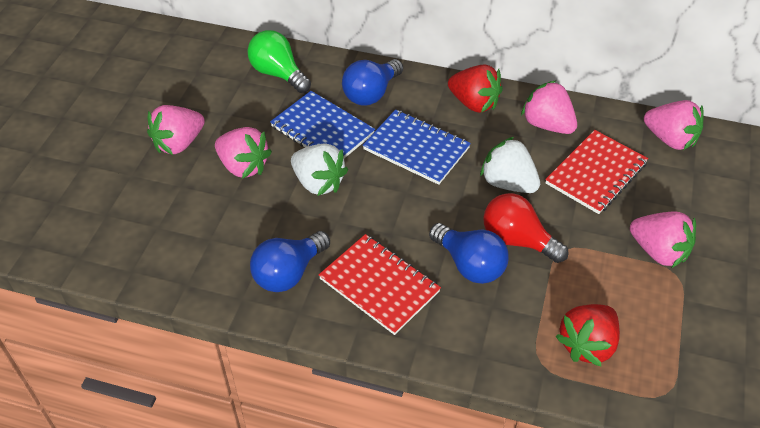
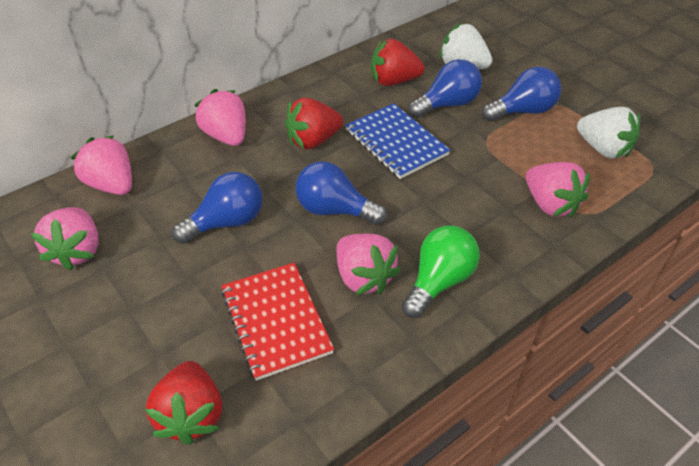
blue light bulb: [250,231,330,292] [342,59,403,105] [429,223,509,284] = 3 -> [172,172,263,244] [295,161,387,225] [408,59,482,118] [482,67,561,122] = 4
blue notebook: [270,91,375,158] [363,109,471,185] = 2 -> [345,103,450,179] = 1
red light bulb: [483,193,569,263] = 1 -> none = 0
red notebook: [319,234,441,335] [545,130,648,214] = 2 -> [221,263,334,381] = 1
red strawberry: [448,64,503,113] [555,304,620,366] = 2 -> [145,361,222,445] [285,97,343,150] [371,39,425,86] = 3

